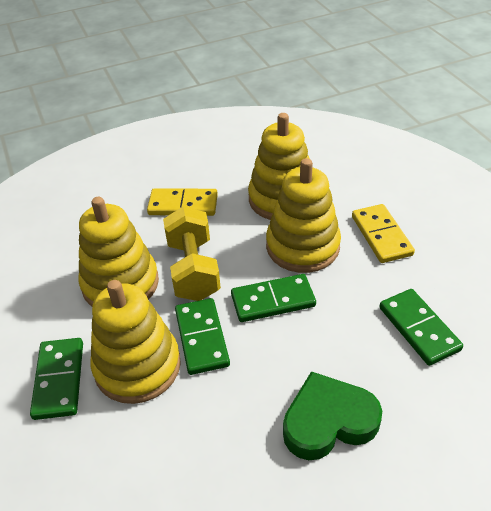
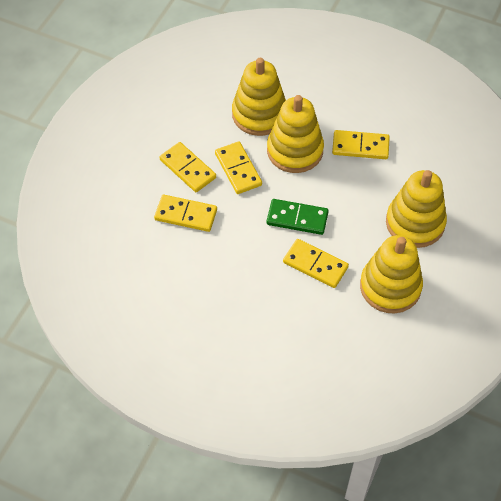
green domino: [30,338,83,420] [175,298,230,375] [231,274,316,322] [379,289,463,366] = 4 -> [266,199,329,235] = 1
green heart: [283,371,382,460] = 1 -> none = 0
yellow domino: [147,188,218,216] [352,204,415,263] = 2 -> [154,195,217,232] [160,142,216,192] [215,141,262,194] [283,239,349,288] [332,130,390,159] = 5
yellow dumbbell: [163,206,221,301] = 1 -> none = 0

